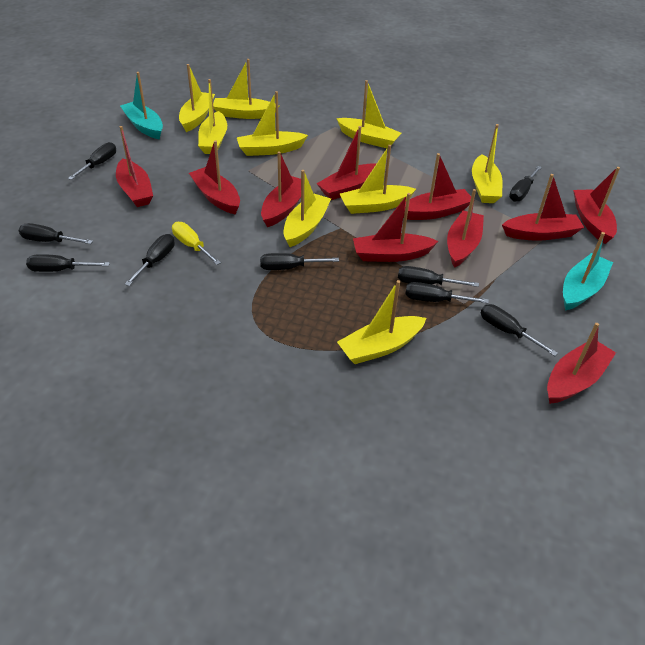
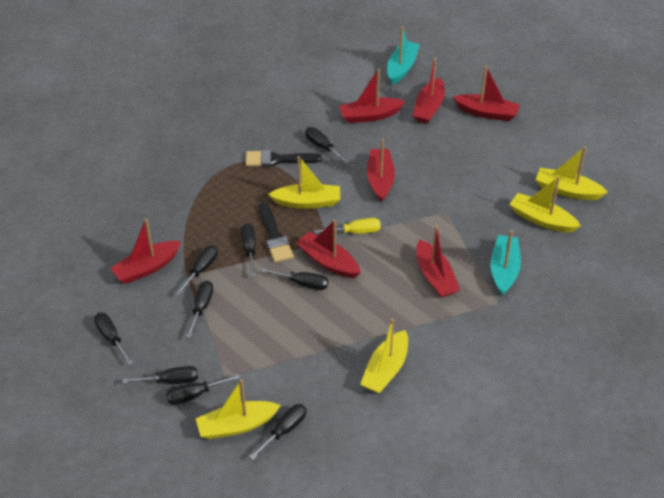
black brush: none = 0 -> [245,150,322,167] [259,202,294,262] = 2
red boat: [116,126,153,207] [189,140,240,214] [261,151,301,227] [316,126,376,200] [353,193,438,262] [403,153,471,220] [447,189,484,268] [502,174,584,241] [547,323,616,404] [573,167,620,244] = 10 -> [110,218,181,284] [296,220,361,278] [339,69,406,123] [367,139,395,202] [413,58,445,124] [416,225,460,298] [453,65,520,121] = 7
yellow boat: [179,64,215,132] [198,79,227,154] [213,59,279,119] [237,91,308,156] [284,170,331,247] [336,80,402,149] [337,280,426,364] [340,145,416,214] [472,124,503,203] = 9 -> [195,379,281,439] [268,156,341,209] [360,319,408,393] [509,177,581,232] [535,147,608,200] = 5

